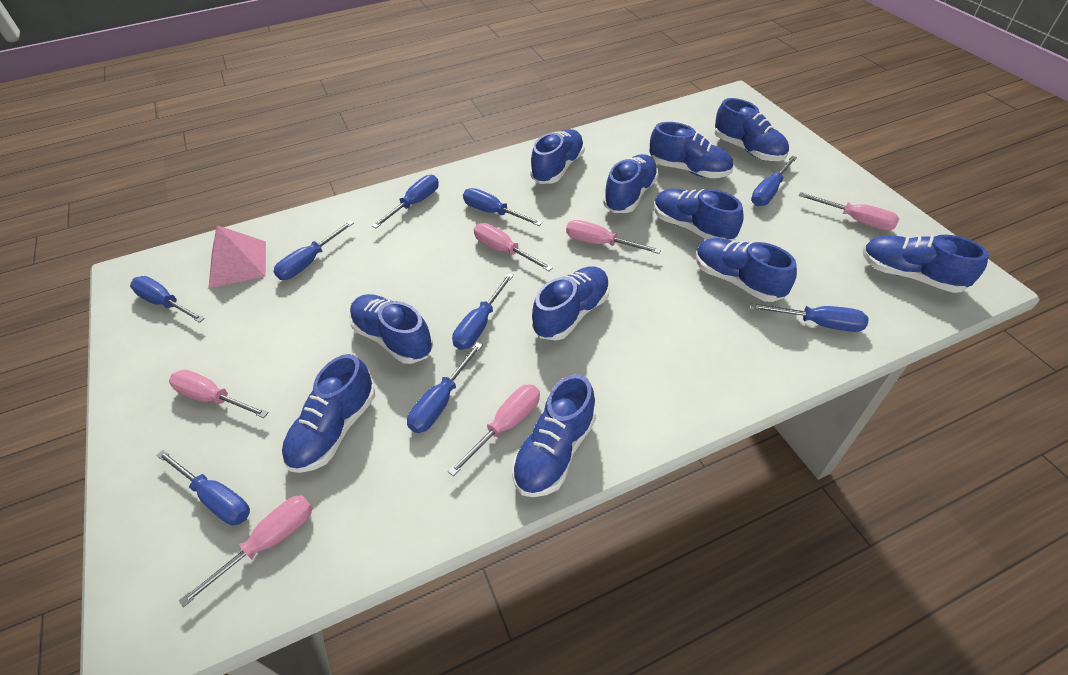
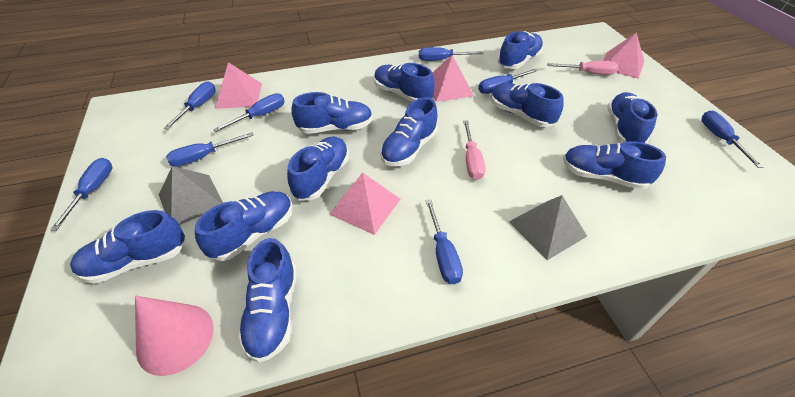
blue screwdriver: [130,276,205,323] [156,450,250,525] [273,221,354,280] [372,175,439,228] [407,342,483,433] [452,273,514,350] [463,188,542,226] [750,303,869,332] [751,156,797,206] = 9 -> [50,158,112,231] [164,81,215,129] [166,132,254,167] [213,93,285,132] [419,47,484,61] [426,200,463,284] [478,69,537,94] [701,111,763,168] = 8
grey pyramid: none = 0 -> [159,166,223,225] [509,195,587,260] = 2
pink cone: none = 0 -> [135,296,214,376] = 1
pink pyramid: [209,225,266,288] = 1 -> [215,62,262,109] [329,172,400,235] [433,55,474,102] [603,32,644,79] = 4
pink screwdriver: [169,370,269,418] [179,495,313,607] [448,384,540,476] [474,223,553,271] [566,220,661,254] [799,192,899,230] = 6 -> [463,120,485,180] [547,61,618,75] = 2

